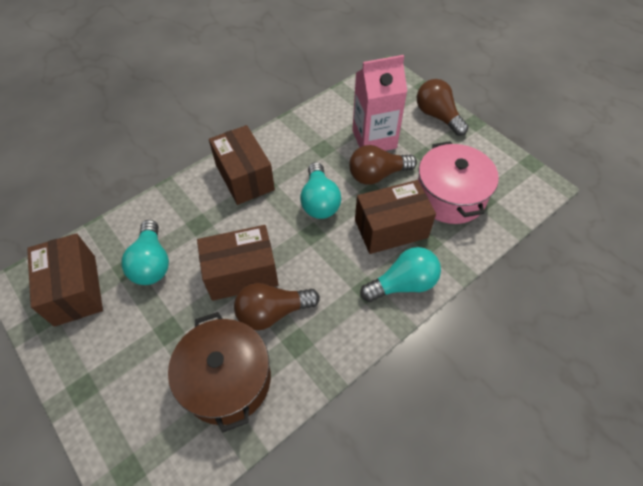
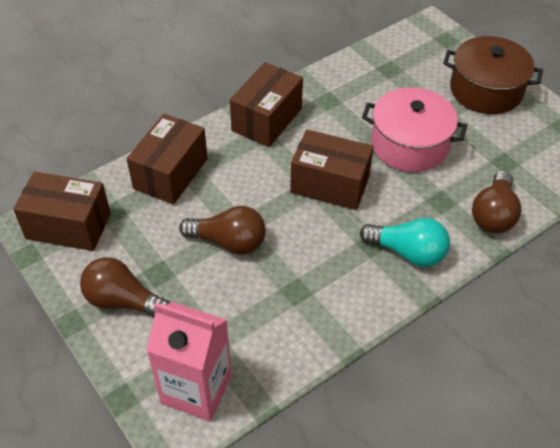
turquoise light bulb: [121,220,169,285] [300,162,341,219] [360,247,441,302] = 3 -> [360,218,450,267] = 1

